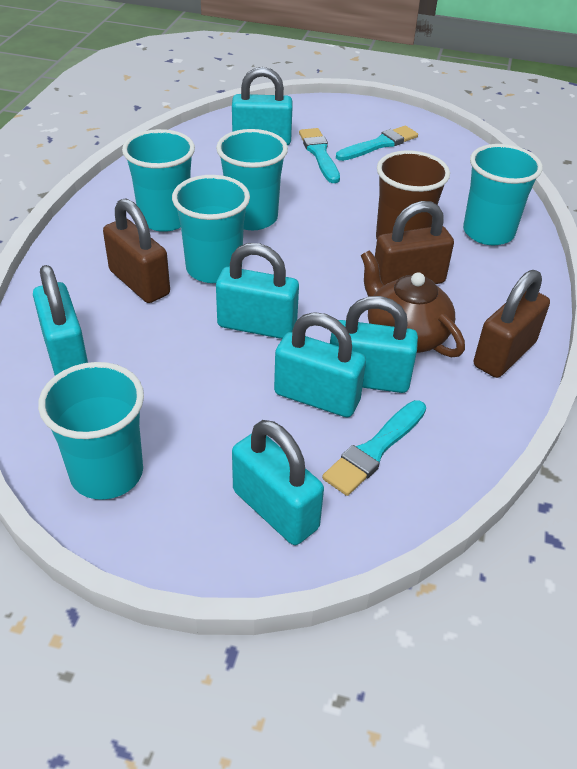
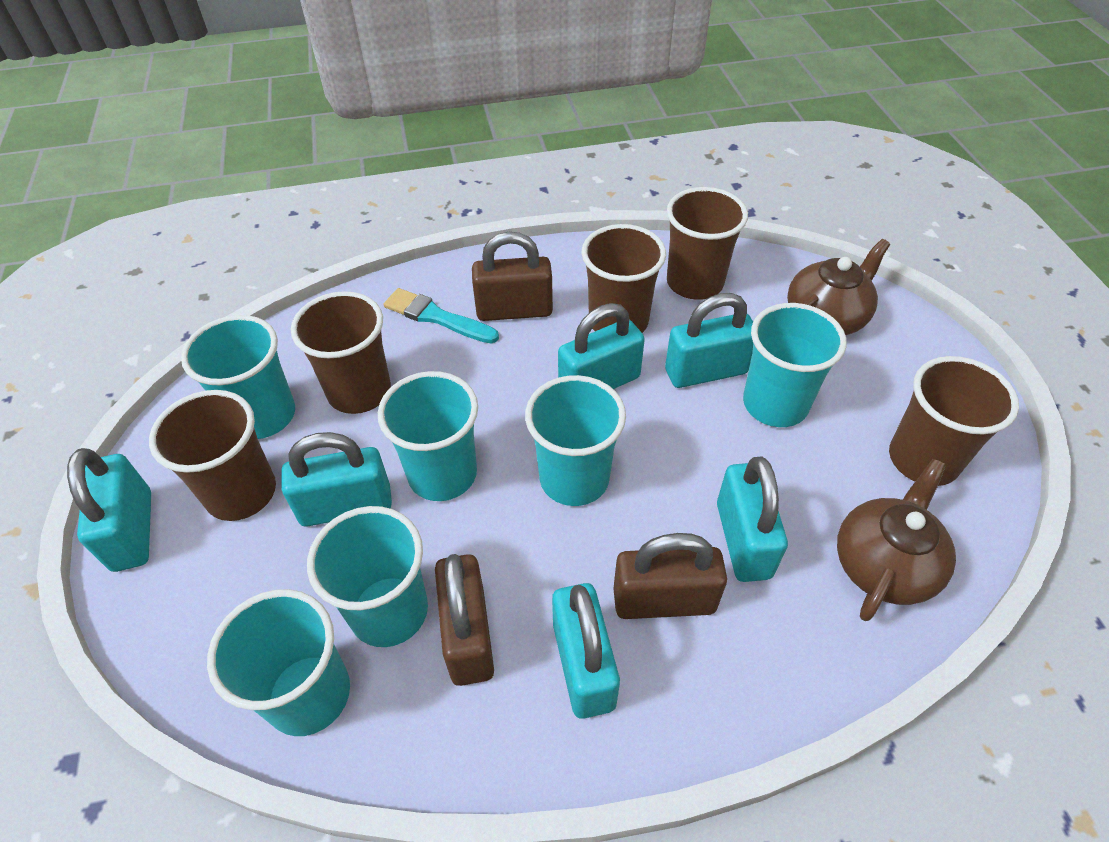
brown cup: [376,150,450,239] = 1 -> [149,390,276,521] [291,291,391,414] [581,224,666,333] [667,187,748,300] [889,356,1019,486] = 5
brown teapot: [361,250,465,357] = 1 -> [787,239,890,335] [837,459,956,621] = 2
turquoise brush: [299,128,340,183] [322,400,426,496] [336,126,418,161] = 3 -> [384,288,499,344] = 1
turquoise cup: [38,362,144,500] [122,129,195,232] [172,175,250,283] [216,129,288,230] [463,144,543,245] = 5 -> [181,315,295,439] [207,589,350,736] [307,506,428,647] [378,371,478,501] [525,375,626,506] [743,303,847,427] = 6

